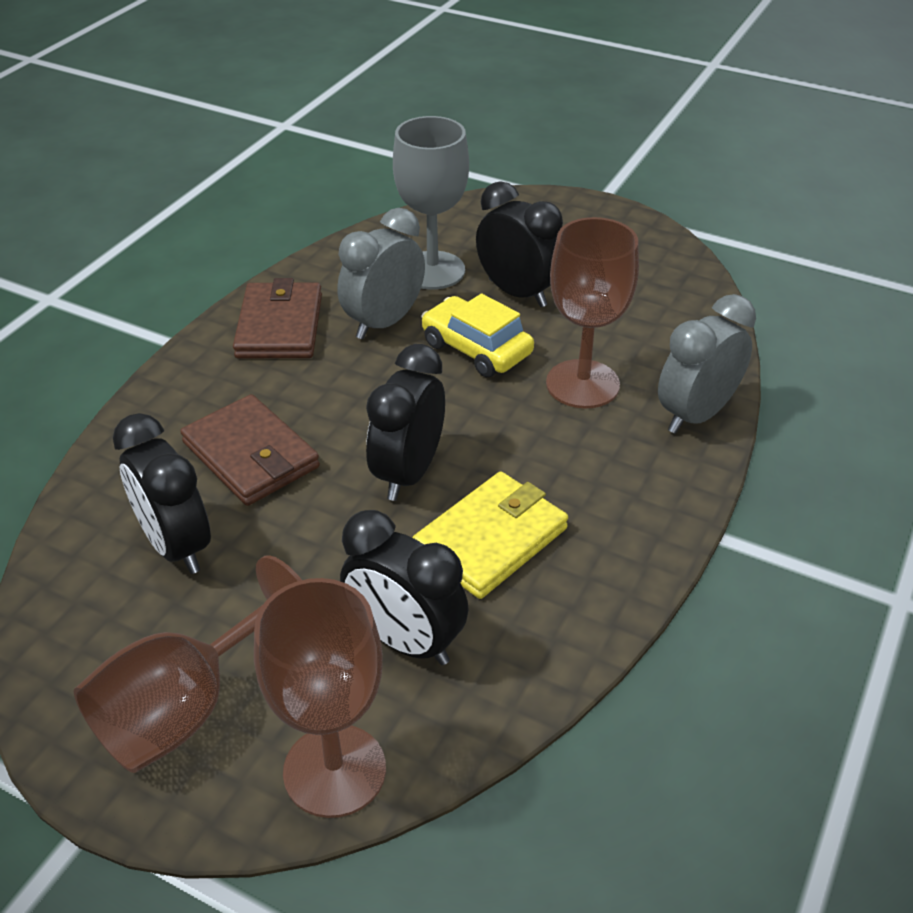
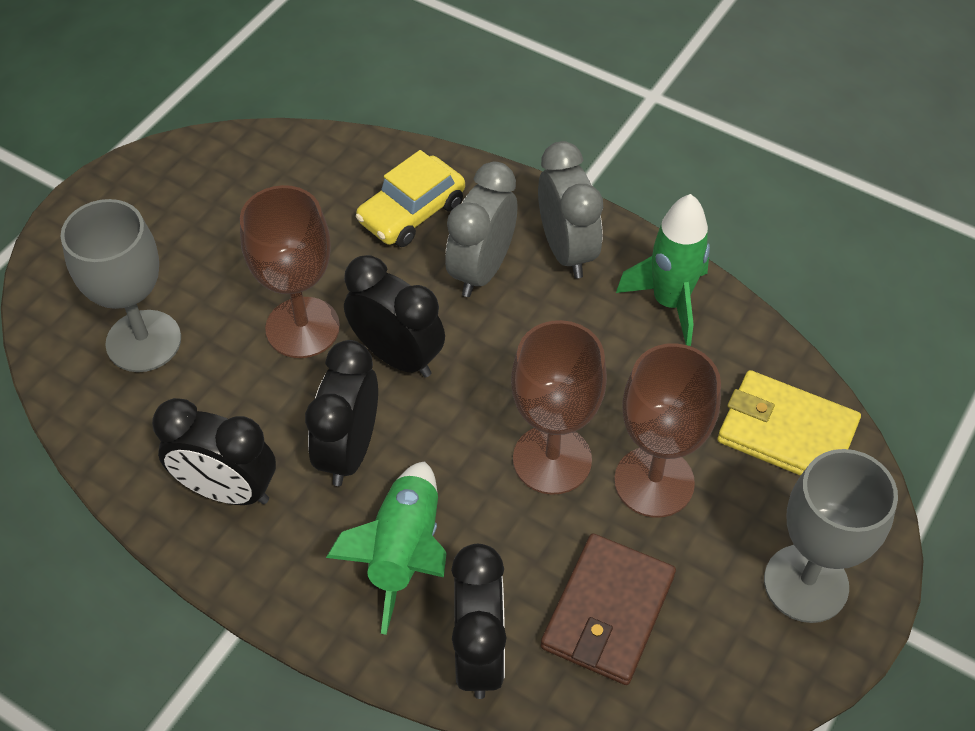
brown wallet: [180,394,320,506] [233,278,322,358] = 2 -> [541,534,676,685] = 1
green rocket: none = 0 -> [326,461,447,635] [616,194,710,346] = 2
grey goblet: [393,116,469,290] = 1 -> [60,199,181,372] [764,449,898,623] = 2

